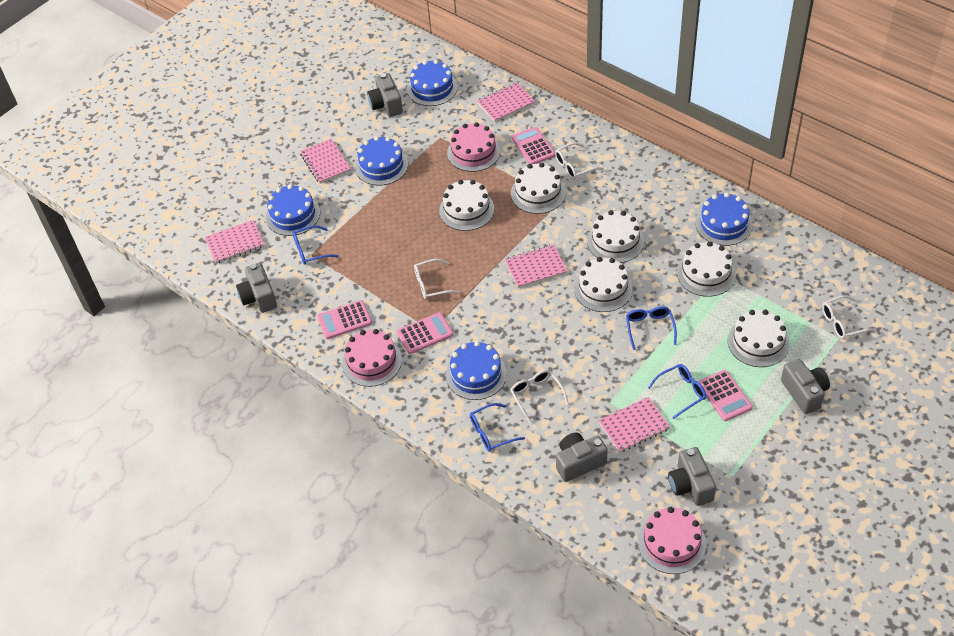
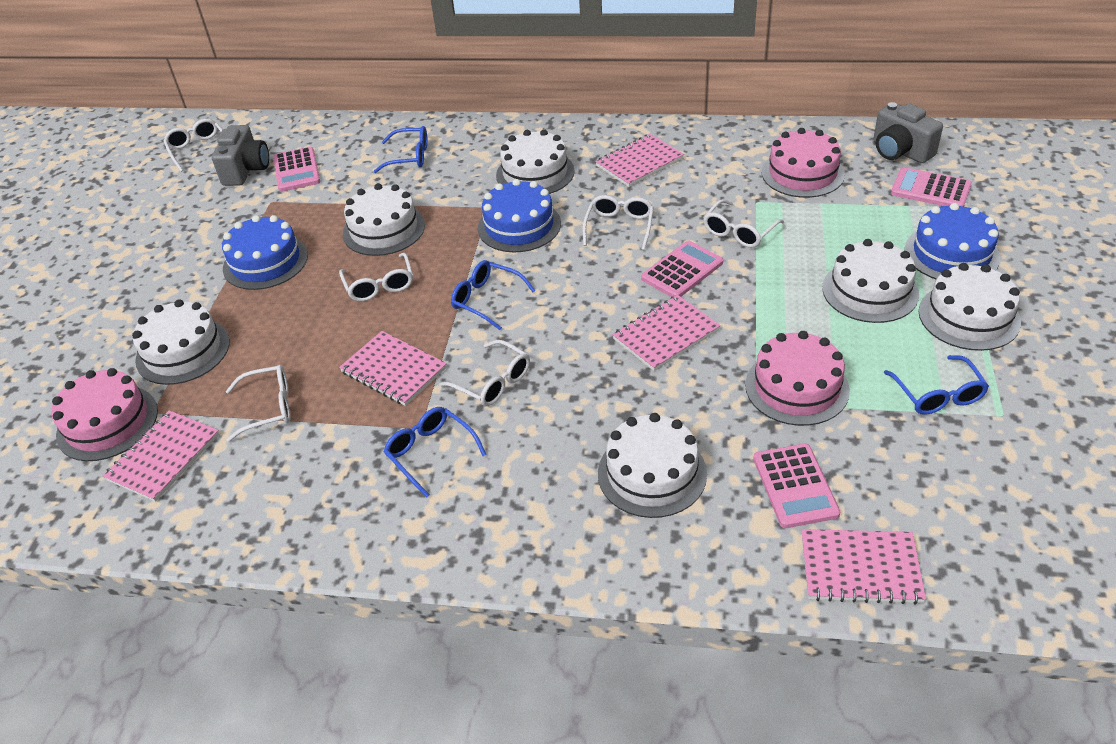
blue cake: [266,184,320,236] [355,136,408,186] [407,60,458,106] [446,341,507,400] [695,193,753,246] = 5 -> [222,215,308,290] [478,179,561,252] [905,203,1000,279] = 3
grey camera: [236,263,277,313] [367,73,403,117] [556,432,608,482] [668,447,716,506] [781,359,830,414] = 5 -> [212,125,269,186] [873,102,943,163] = 2
white glasses: [414,259,460,300] [510,370,569,423] [555,143,604,179] [822,295,876,339] = 4 -> [163,119,223,172] [226,365,290,442] [339,253,413,301] [439,340,530,406] [582,195,654,250] [703,199,784,248] = 6

